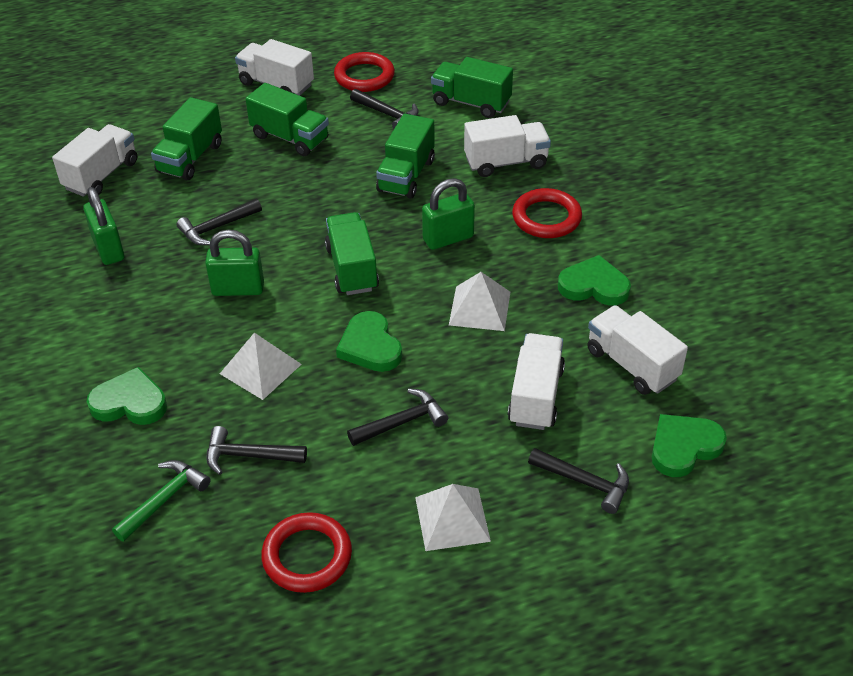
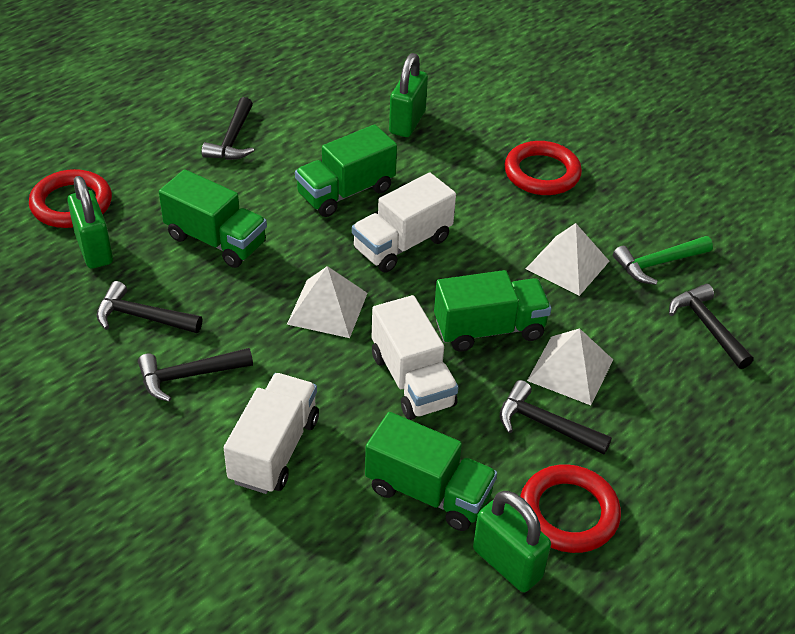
green heart: [87,367,167,425] [336,311,402,372] [558,255,631,305] [652,414,727,477] = 4 -> none = 0
green truck: [151,97,222,180] [246,83,329,156] [325,212,379,295] [376,114,435,199] [431,57,513,118] = 5 -> [159,169,267,268] [295,124,397,217] [365,412,497,531] [434,270,551,352] = 4
white truck: [52,124,137,197] [235,39,314,96] [464,115,551,177] [508,333,565,430] [587,305,688,395] = 5 -> [224,373,319,494] [352,173,456,273] [372,295,458,420] = 3

